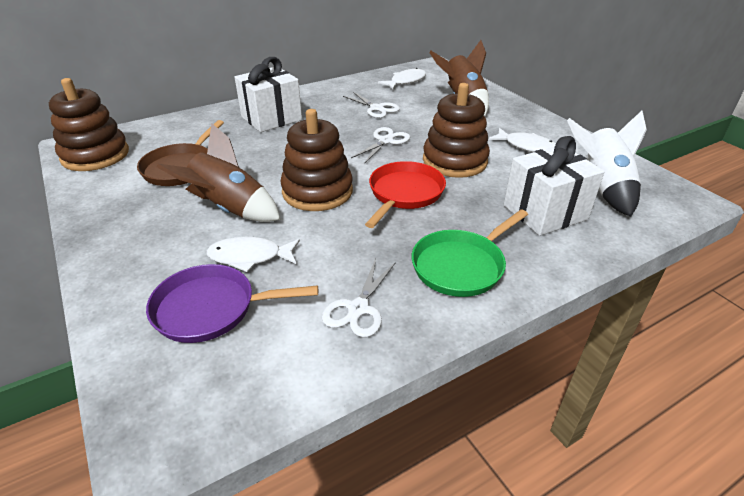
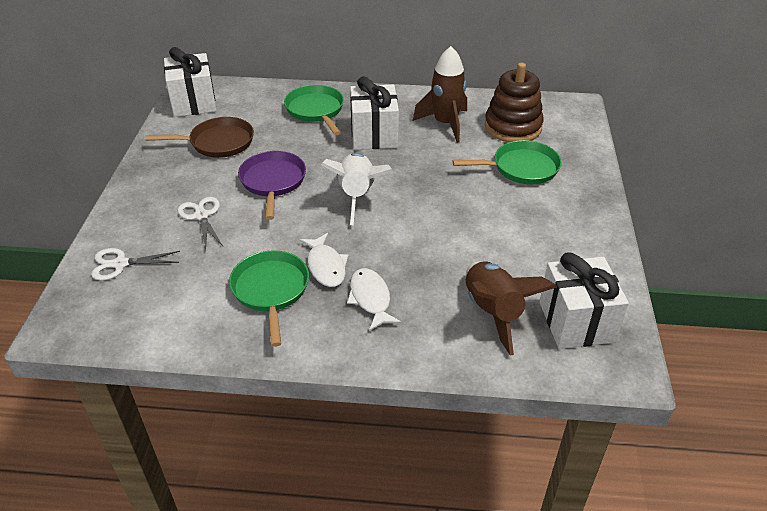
brown stacking toy: [49,78,129,171] [280,109,353,211] [423,83,490,178] = 3 -> [484,63,544,142] = 1
green pan: [412,209,528,297] = 1 -> [229,250,309,347] [284,85,344,135] [453,140,562,184] = 3
red pan: [365,161,446,228] = 1 -> none = 0
white fish: [206,237,300,272] [378,68,426,89] [489,128,556,152] = 3 -> [299,233,349,287] [347,268,401,331] = 2
white gift: [235,57,302,132] [504,136,605,236] = 2 -> [164,47,217,117] [350,76,399,150] [539,252,629,349] = 3
white scissors: [322,259,396,337] [343,92,400,118] [351,127,410,164] = 3 -> [91,248,180,281] [178,197,223,249] = 2

